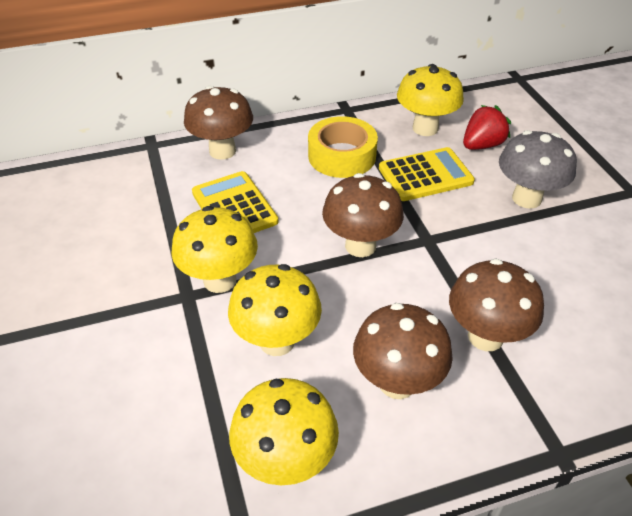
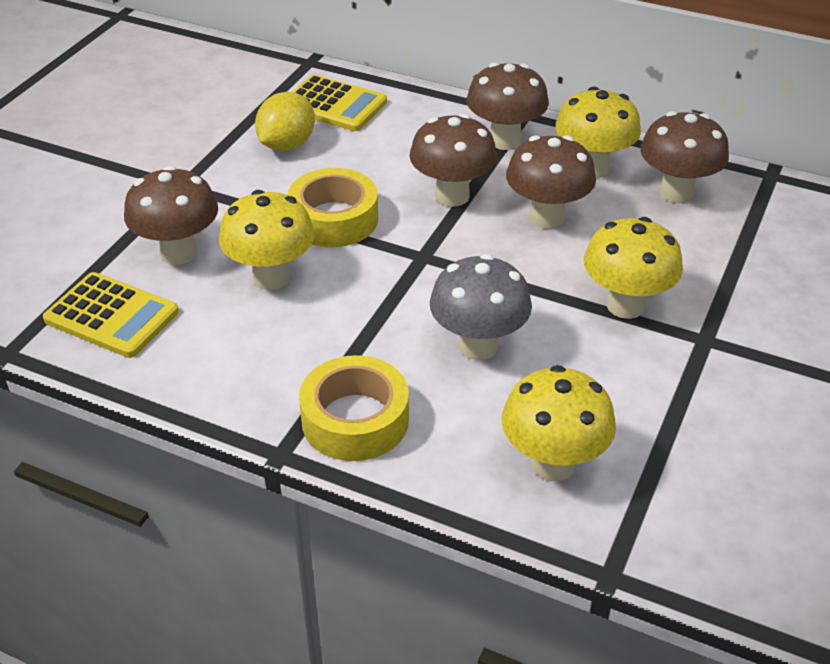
brown mushroom: [184,86,253,160] [322,173,404,257] [353,303,453,399] [449,258,544,351] = 4 -> [124,166,218,265] [410,114,497,207] [467,63,549,150] [506,135,596,229] [640,111,729,203] = 5
red strawberry: [463,105,511,150] = 1 -> none = 0
yellow lemon: none = 0 -> [255,92,315,151] = 1
yellow tape: [308,116,378,178] = 1 -> [288,168,378,247] [299,355,409,461] = 2

